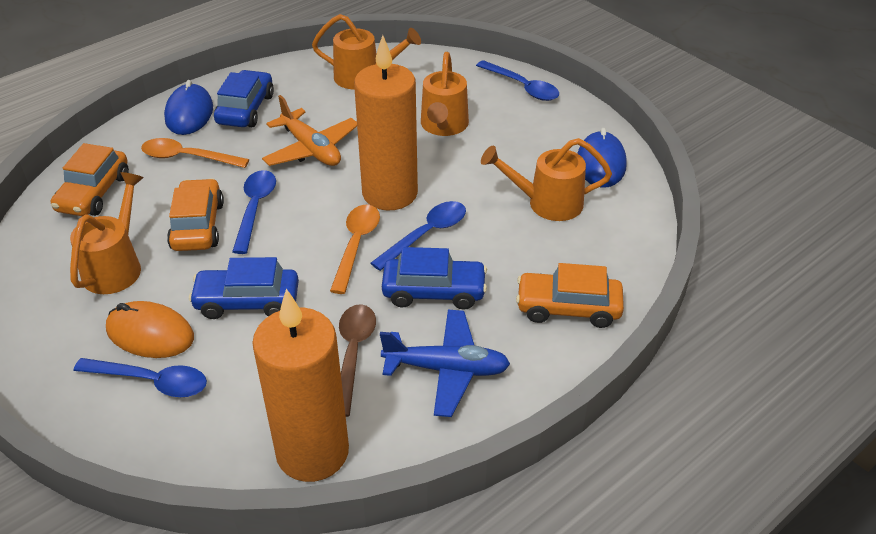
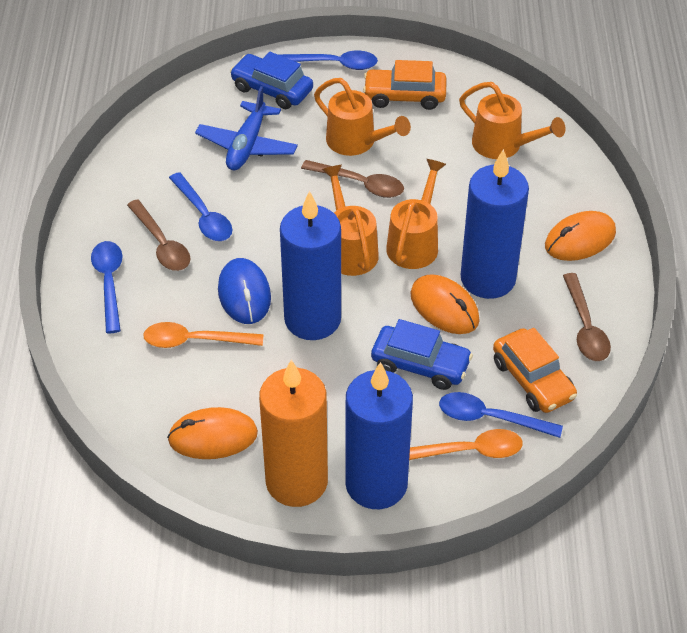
blue candle: none = 0 -> [280,191,341,340] [345,362,413,509] [461,149,529,299] = 3
blue car: [189,257,299,319] [214,70,274,127] [382,247,487,310] = 3 -> [230,52,313,109] [371,319,473,390] = 2
blue mouse: [164,80,213,135] [577,128,627,188] = 2 -> [218,258,271,324] = 1
brown spoon: [339,304,376,417] = 1 -> [127,199,191,271] [301,160,404,198] [563,273,611,361] = 3
orange candle: [252,289,349,482] [354,35,418,210] = 2 -> [259,359,328,507] = 1
orange car: [51,143,129,216] [167,178,224,251] [516,263,624,328] = 3 -> [363,60,447,110] [493,328,577,413] = 2
orange mouse: [106,301,194,358] = 1 -> [167,407,258,459] [411,274,480,334] [545,211,616,261] = 3
orange plane: [262,95,357,166] = 1 -> none = 0

